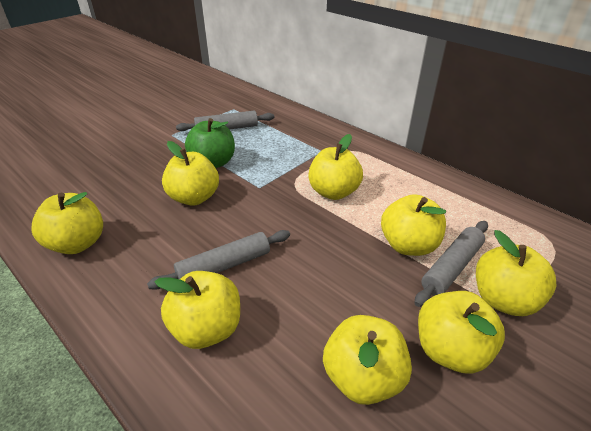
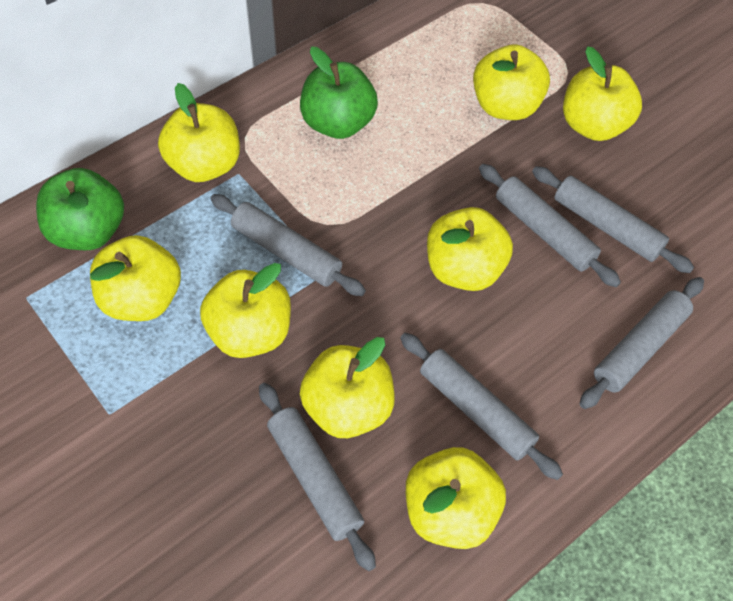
green apple: [185,118,235,168] = 1 -> [36,168,124,250] [300,47,378,139] = 2
grey rolling pin: [147,230,290,290] [176,111,274,131] [415,221,488,307] = 3 -> [210,194,366,296] [259,383,376,571] [400,333,563,480] [479,164,621,287] [532,166,694,273] [580,277,704,409] = 6

